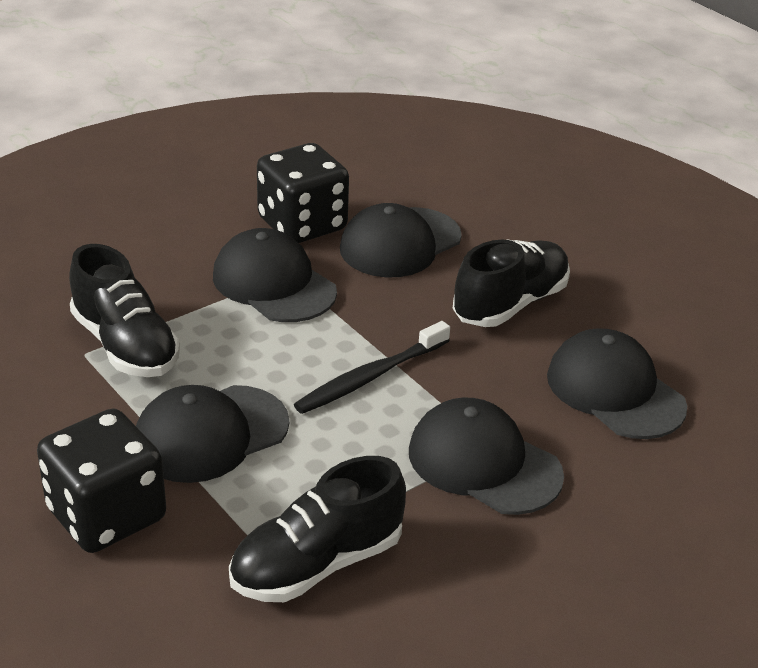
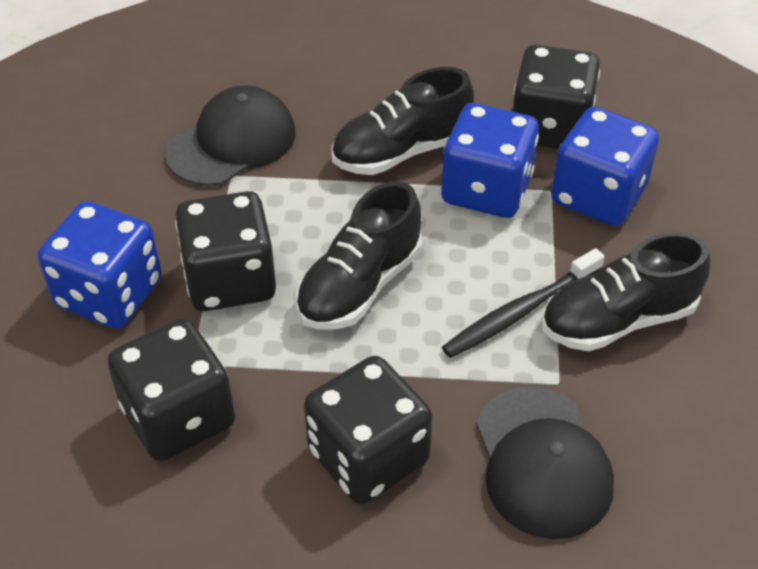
black cap: [136,385,289,483] [213,228,337,322] [340,203,462,277] [409,397,564,515] [547,328,687,439] = 5 -> [165,86,296,186] [476,386,614,539] = 2
black dice: [37,409,166,553] [257,143,349,243] = 2 -> [107,318,235,461] [175,191,276,311] [304,356,432,504] [512,45,600,149] = 4
blue dice: none = 0 -> [38,201,162,329] [441,103,539,218] [551,107,659,226] = 3

